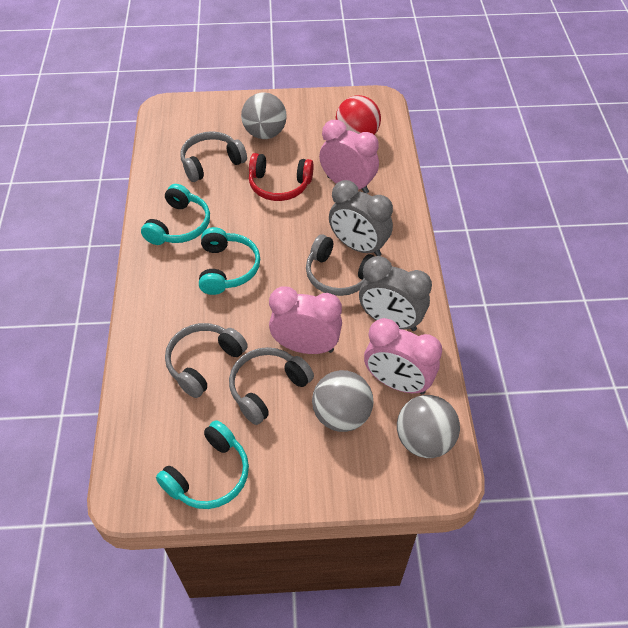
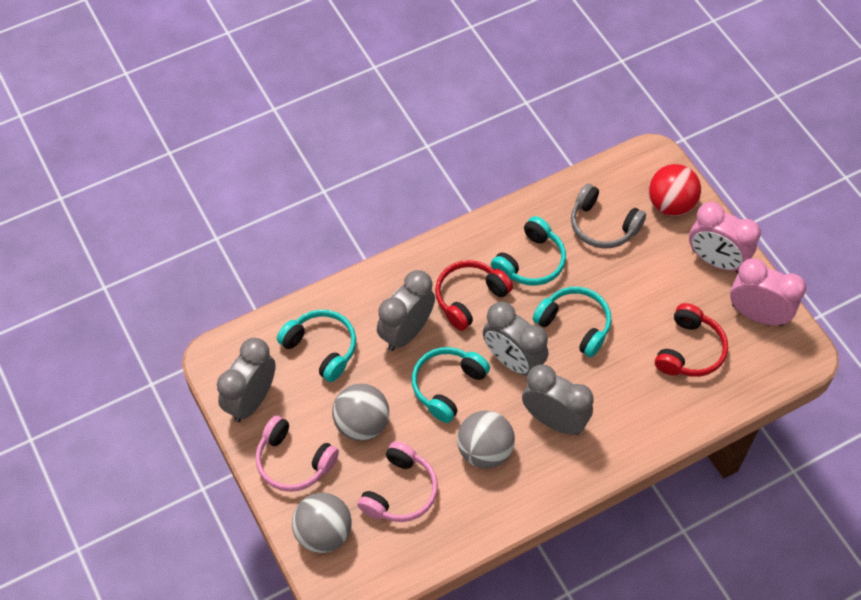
grey clock: [329,180,393,256] [359,256,432,331] = 2 -> [217,338,276,422] [377,270,435,351] [483,301,548,376] [522,364,594,435] = 4
grey headphones: [165,323,248,398] [180,131,247,182] [229,347,314,425] [306,234,375,296] = 4 -> [571,184,646,249] = 1
pink clock: [269,286,342,354] [319,120,379,193] [364,318,442,394] = 3 -> [689,202,761,273] [730,258,806,326] = 2
pink headphones: none = 0 -> [255,415,339,492] [357,441,438,522] = 2
red headphones: [249,153,314,201] = 1 -> [435,260,513,331] [655,303,728,377] = 2
turquoise headphones: [141,184,210,245] [156,420,249,509] [199,227,260,295] = 3 -> [277,310,356,382] [412,347,490,423] [491,216,566,285] [533,287,612,357] = 4

